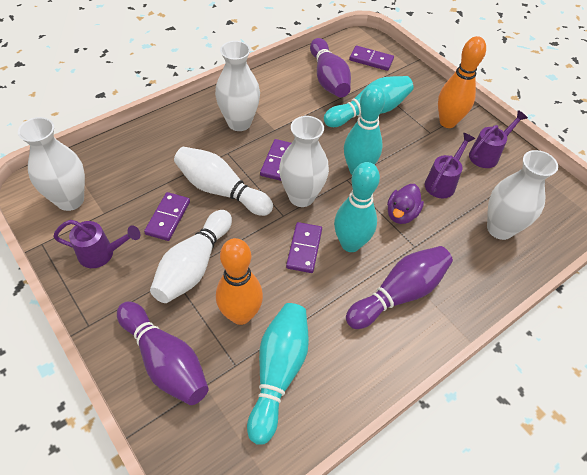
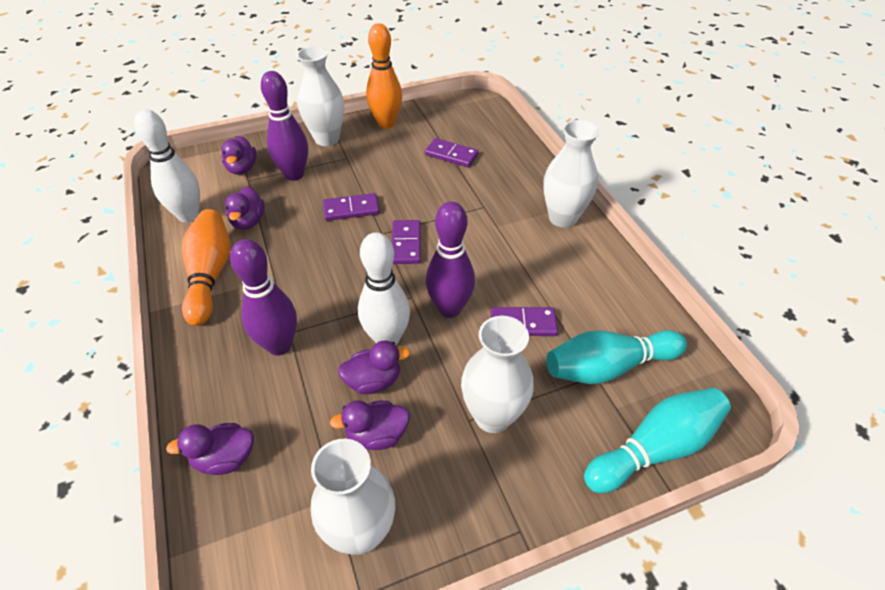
purple duck: [387,184,424,224] = 1 -> [166,423,254,475] [221,136,257,175] [225,186,265,230] [330,400,410,450] [338,340,410,394] = 5
purple watering can: [53,220,140,268] [425,133,475,198] [469,110,528,168] = 3 -> none = 0
turquoise bowling pin: [247,303,309,445] [324,76,413,127] [334,162,380,252] [344,85,385,175] = 4 -> [546,330,687,384] [584,388,731,493] = 2

